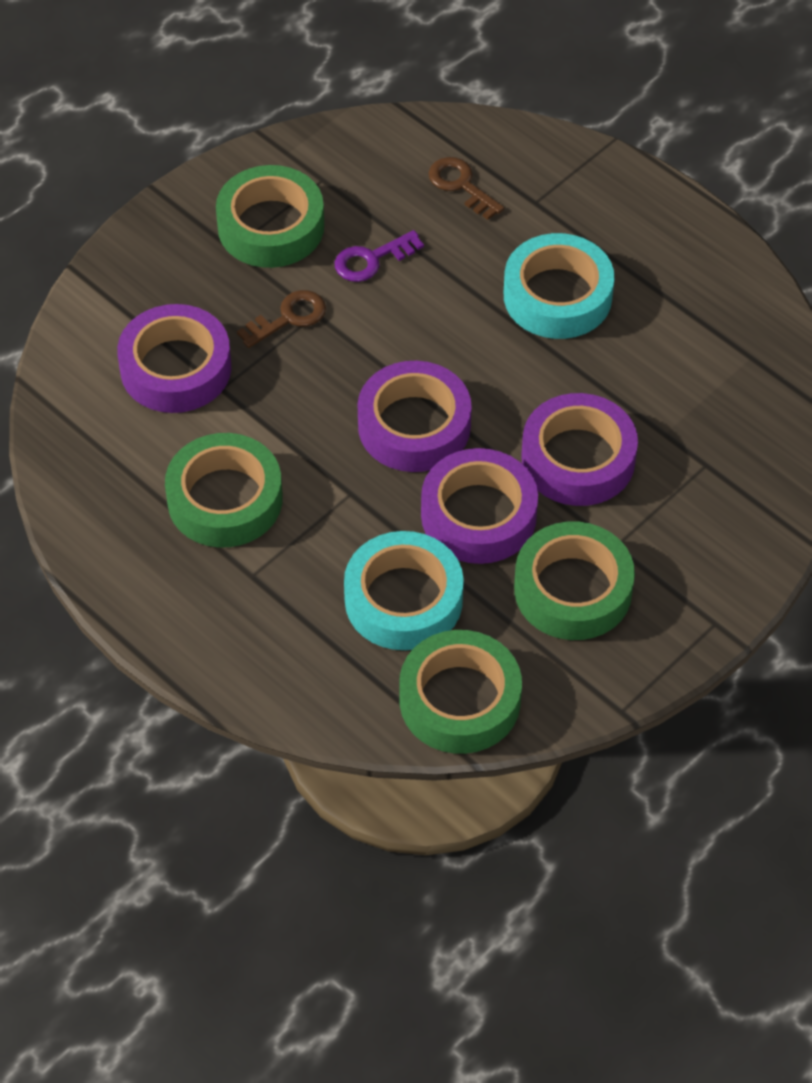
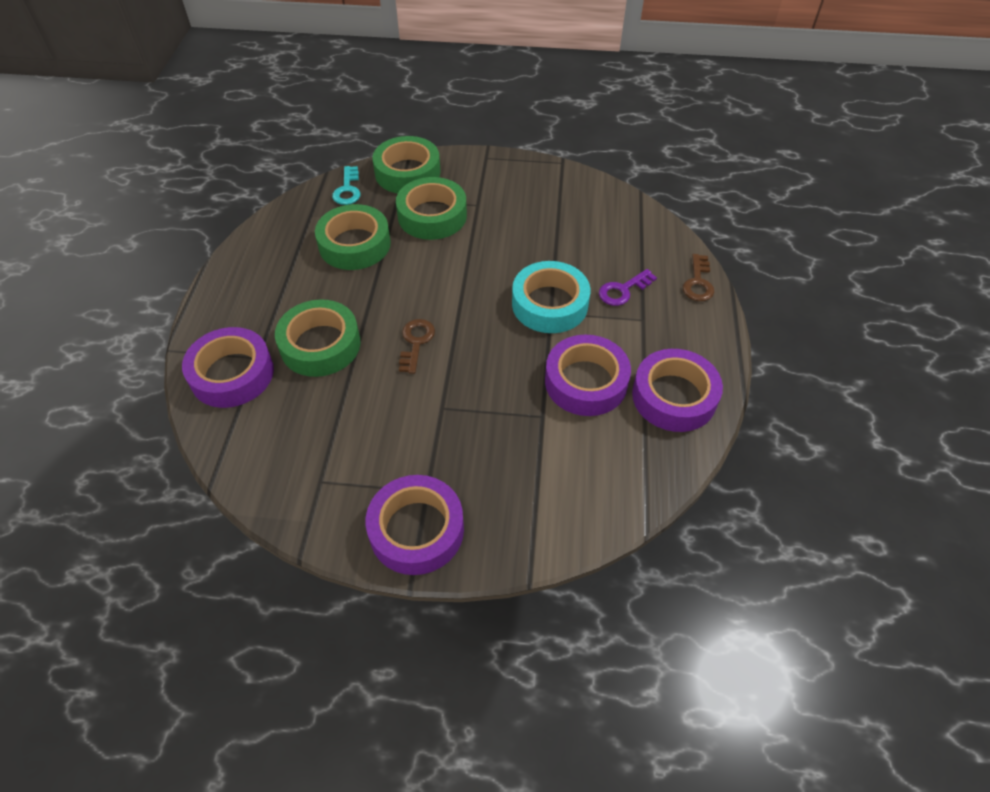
turquoise key: none = 0 -> [332,166,360,205] = 1
turquoise tape: [344,531,464,650] [504,233,614,339] = 2 -> [512,261,590,333] = 1

